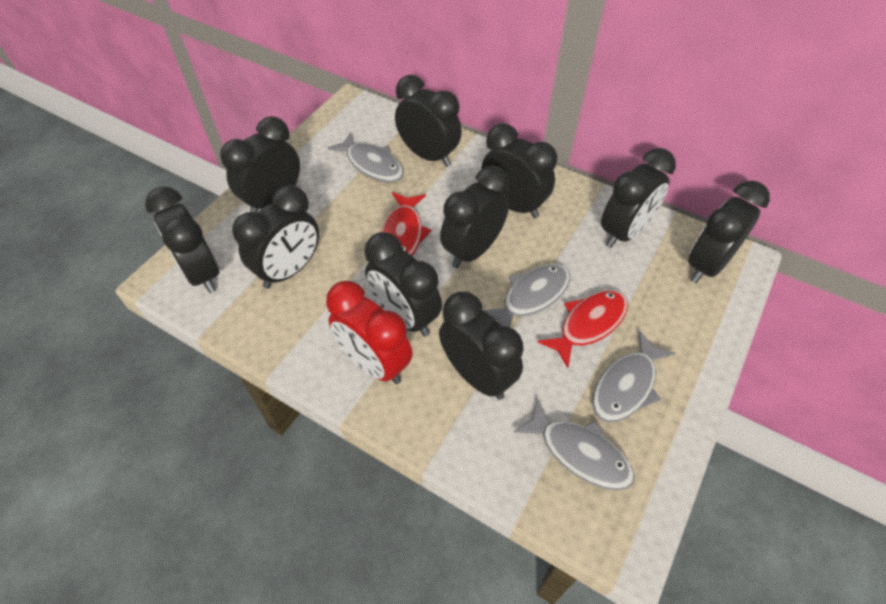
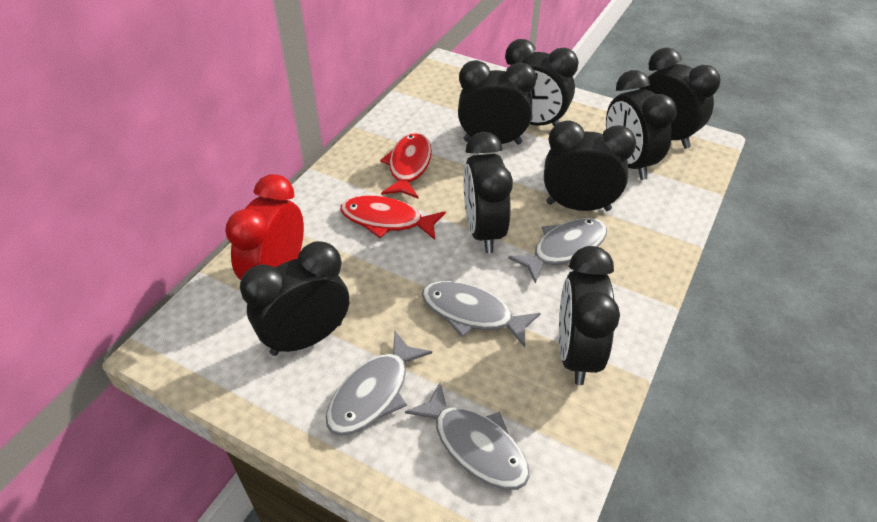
black clock: [145,186,220,293] [220,116,300,213] [232,185,319,289] [365,232,442,337] [395,75,462,167] [439,292,524,400] [440,166,509,268] [481,123,557,218] [601,148,676,248] [688,181,770,283] = 10 -> [240,241,349,356] [458,60,536,145] [464,132,513,253] [505,39,578,126] [544,120,636,211] [559,246,620,385] [606,70,677,180] [640,47,721,149] = 8

